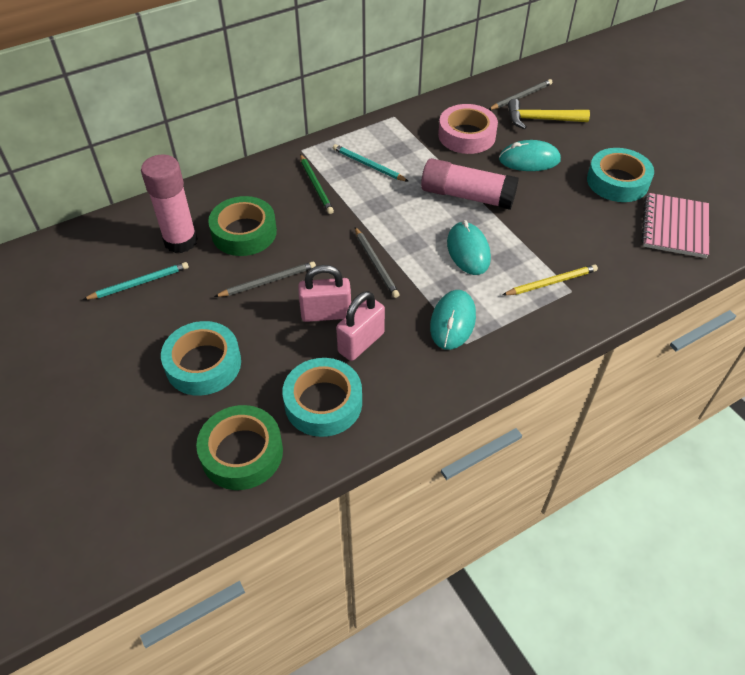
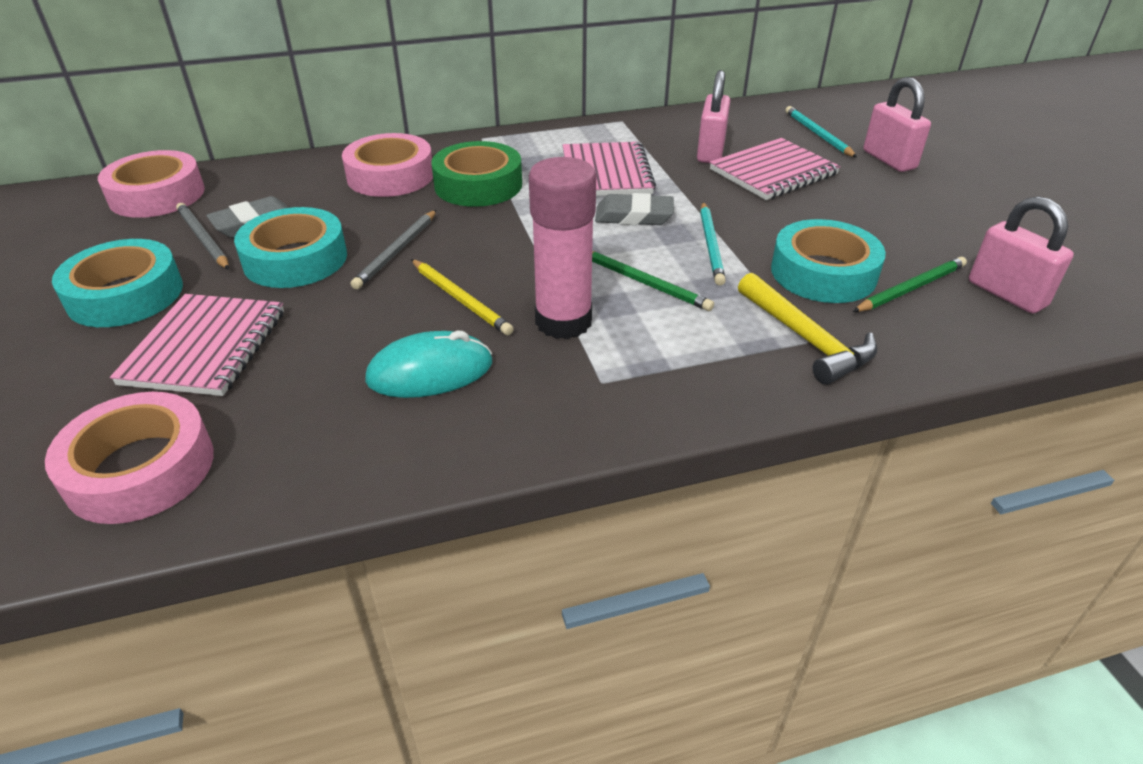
green pencil: [300,154,334,214] = 1 -> [592,251,714,311] [853,257,967,312] = 2
green tape: [196,405,283,490] [208,196,277,256] = 2 -> [431,141,522,207] = 1
grey eraser: none = 0 -> [206,196,289,238] [595,193,674,225] = 2
grey pencil: [214,261,316,297] [355,227,400,298] [488,79,552,110] = 3 -> [176,203,229,270] [351,210,436,289] = 2
pink glue stick: [141,154,198,253] [421,158,519,210] = 2 -> [529,157,596,339] = 1
pink notebook: [642,193,709,258] = 1 -> [110,294,284,396] [563,142,656,196] [710,138,841,200] = 3
pink padlock: [298,265,351,322] [336,291,385,361] = 2 -> [697,70,730,163] [863,77,931,172] [969,196,1074,314] = 3
pink tape: [438,104,498,154] = 1 -> [45,392,214,524] [98,150,205,218] [342,133,433,197] = 3
turquoise mouse: [430,290,476,350] [447,220,491,275] [499,140,561,171] = 3 -> [365,331,492,398] = 1

